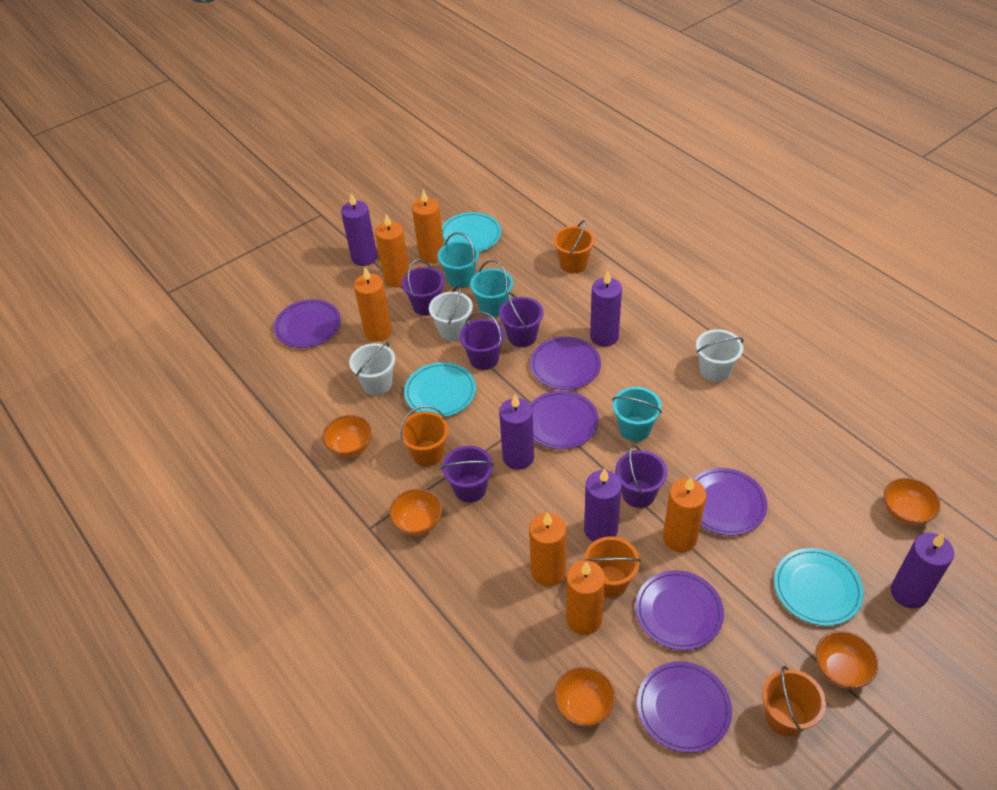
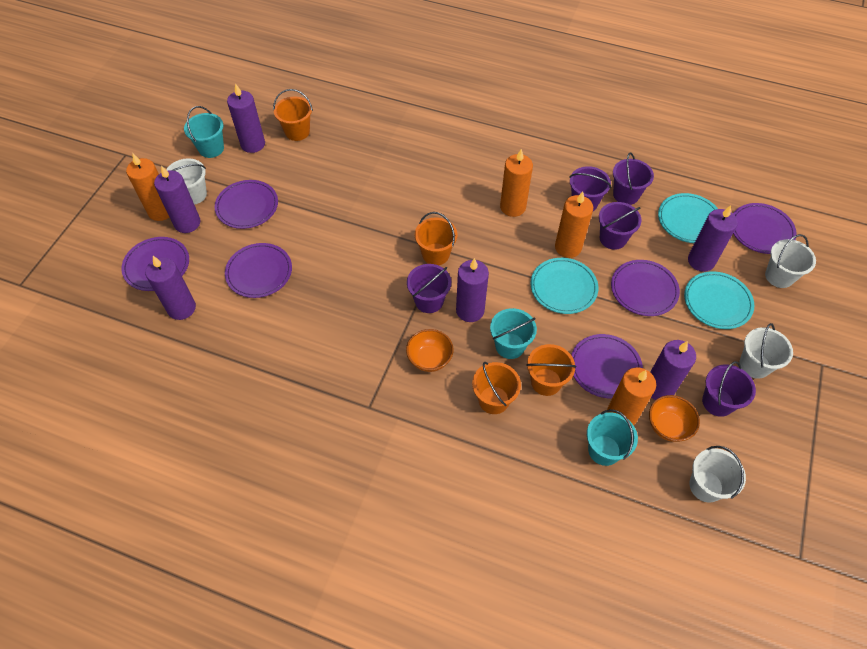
orange bowl: [323,415,372,458] [389,489,442,536] [554,667,616,727] [815,631,878,689] [884,478,941,526] = 5 -> [406,329,454,372] [649,395,700,442] = 2
orange candle: [354,267,392,342] [375,214,409,288] [412,189,444,263] [529,512,566,587] [566,560,605,635] [663,477,706,553] = 6 -> [126,154,169,221] [500,149,533,217] [555,191,593,258] [607,368,656,425] = 4
purple candle: [341,193,377,266] [499,394,534,470] [584,468,622,542] [590,271,622,347] [891,533,954,609] = 5 -> [145,256,196,320] [154,166,200,233] [227,83,265,153] [456,258,489,322] [650,340,696,400] [688,205,738,272] = 6
white bucket: [349,343,395,395] [429,285,473,341] [696,329,744,382] = 3 -> [166,158,207,205] [689,446,746,503] [739,323,793,379] [765,234,816,288] = 4

